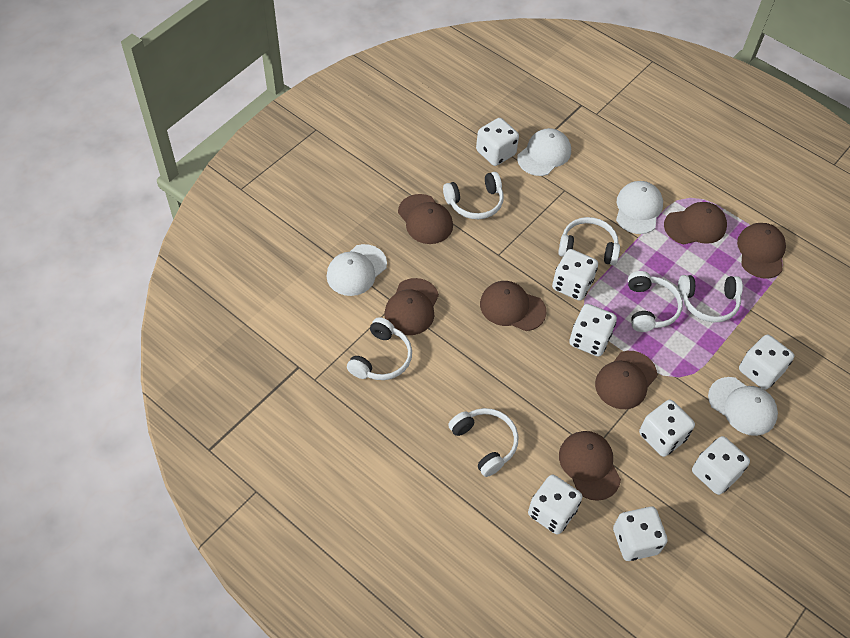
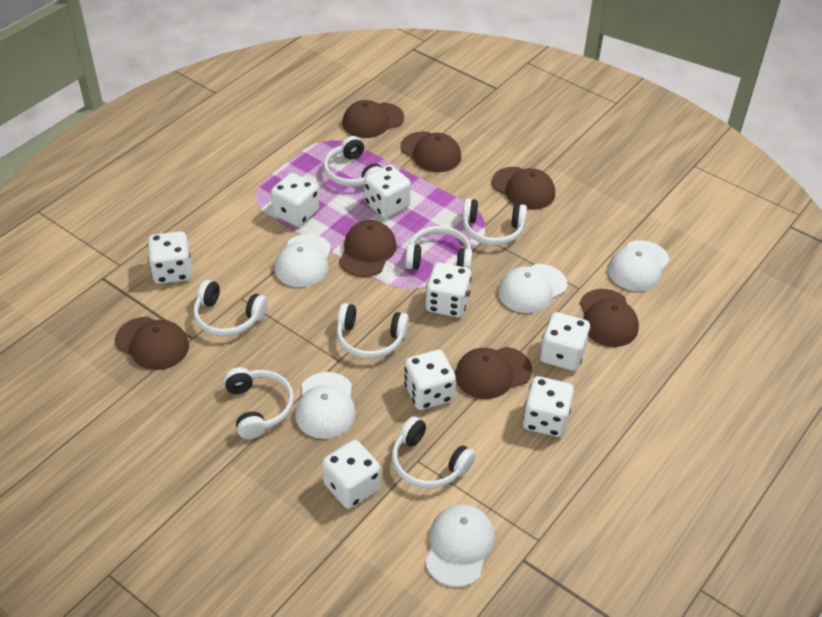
white cap: [326,244,387,296] [517,128,571,176] [616,181,663,234] [708,377,778,436] = 4 -> [275,234,331,287] [295,372,356,439] [425,504,495,587] [498,264,567,313] [608,240,670,291] = 5
white headphones: [347,317,412,380] [443,172,504,219] [448,408,518,477] [558,217,620,265] [628,271,683,332] [678,275,743,323] = 6 -> [193,280,268,336] [224,367,294,439] [323,136,382,187] [337,303,409,359] [392,416,475,489] [405,226,472,270] [462,198,527,246] = 7

